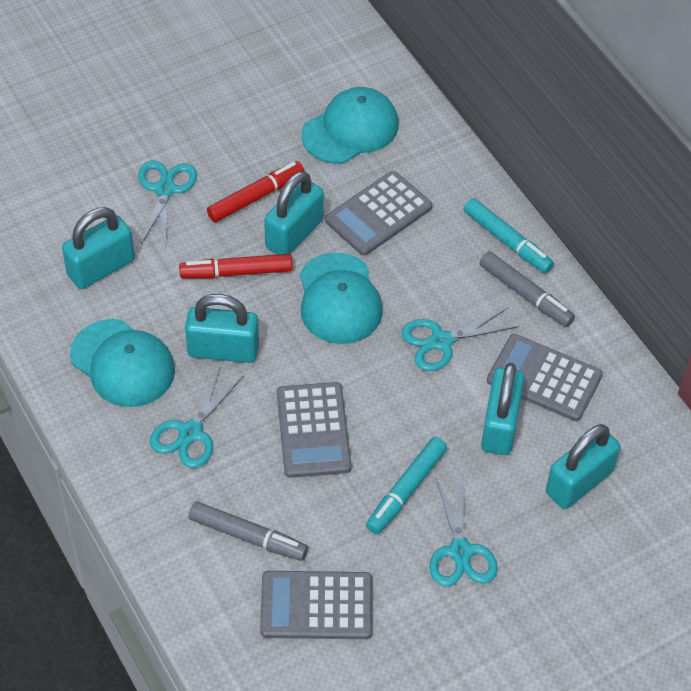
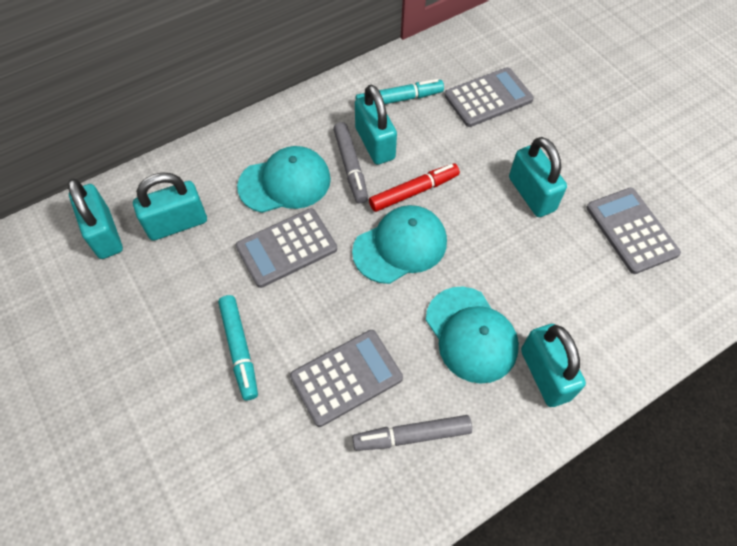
red marker: [179,254,293,278] [207,161,304,223] = 2 -> [369,163,460,212] = 1
turquoise scissors: [138,160,197,248] [150,368,243,468] [401,308,519,371] [429,478,498,586] = 4 -> none = 0

